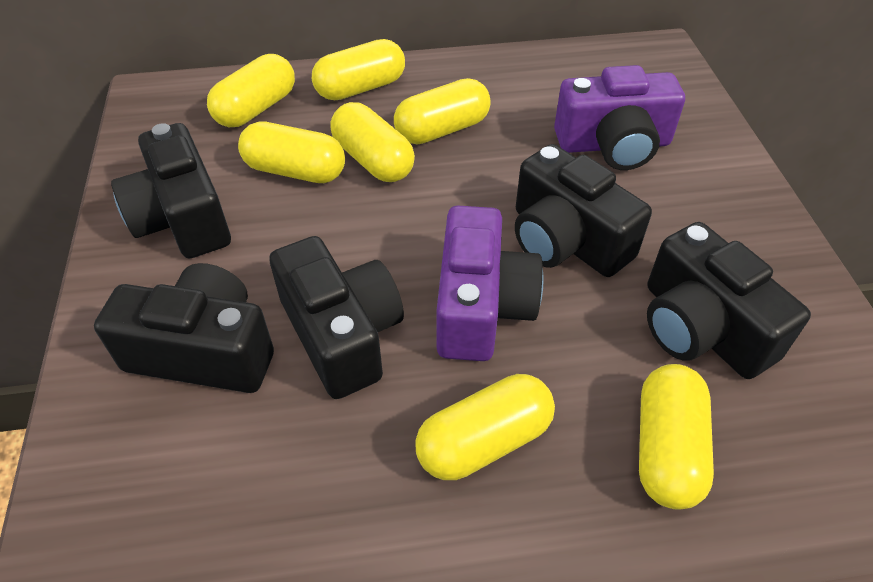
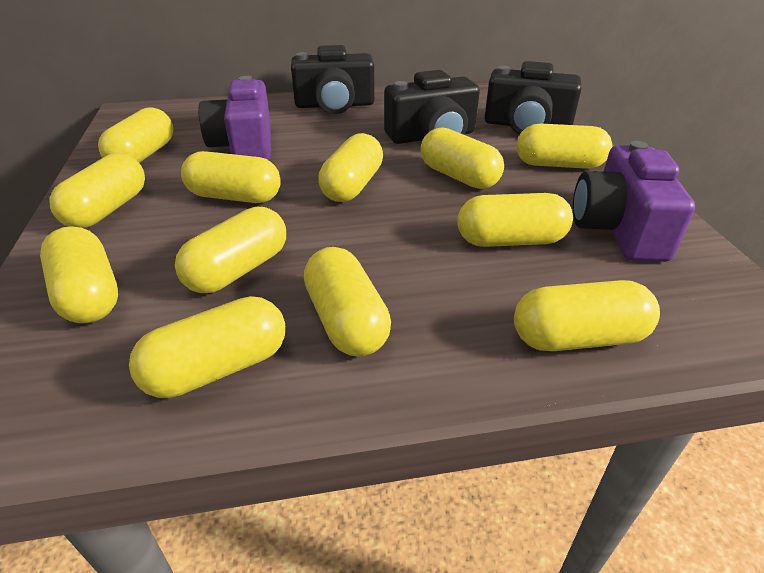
black camera: [94,263,274,393] [111,123,231,258] [269,236,404,399] [515,144,652,277] [647,222,811,379] = 5 -> [291,45,375,114] [384,70,480,144] [485,61,582,134] = 3
yellow capsule: [207,54,295,127] [238,121,345,183] [312,39,405,100] [330,102,415,182] [394,78,491,144] [415,374,555,480] [639,364,714,510] = 7 -> [40,226,118,323] [49,153,145,228] [98,107,173,163] [129,296,285,398] [175,207,286,293] [181,151,281,203] [304,247,391,356] [318,133,383,202] [421,127,504,189] [457,193,573,247] [514,280,660,351] [516,123,612,169] = 12

